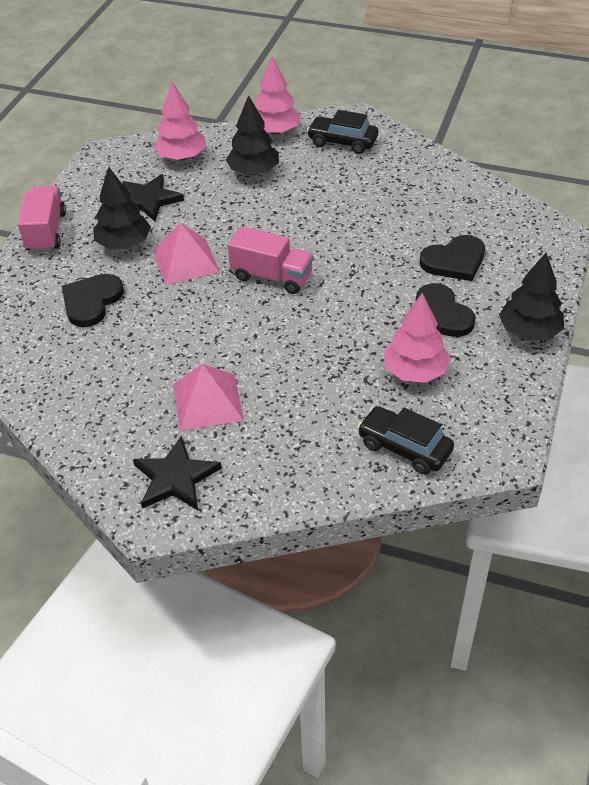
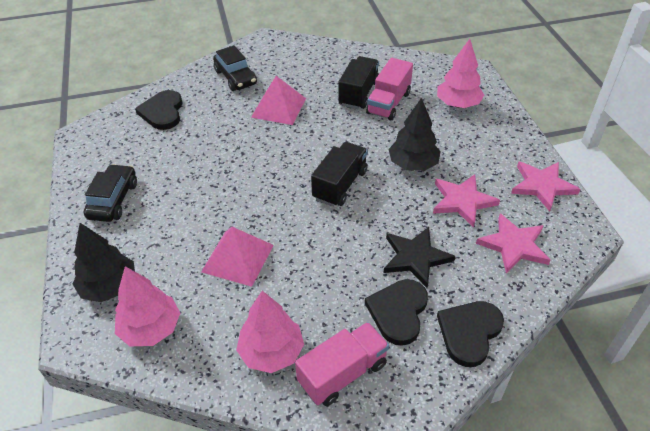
black star: [122,174,184,221] [133,436,222,510] = 2 -> [384,227,456,288] = 1
black tree: [93,166,151,249] [226,95,279,175] [499,253,564,340] = 3 -> [73,223,135,302] [388,98,441,171] = 2
black truck: none = 0 -> [311,142,368,207] [338,56,379,109] = 2
pink star: none = 0 -> [433,175,500,228] [476,214,551,274] [511,162,580,212] = 3

